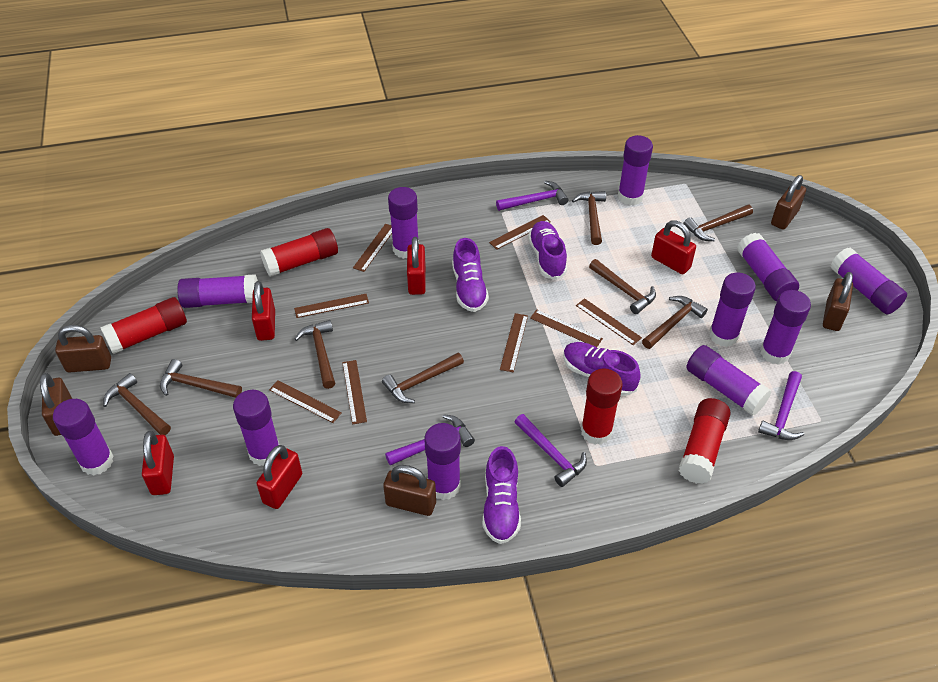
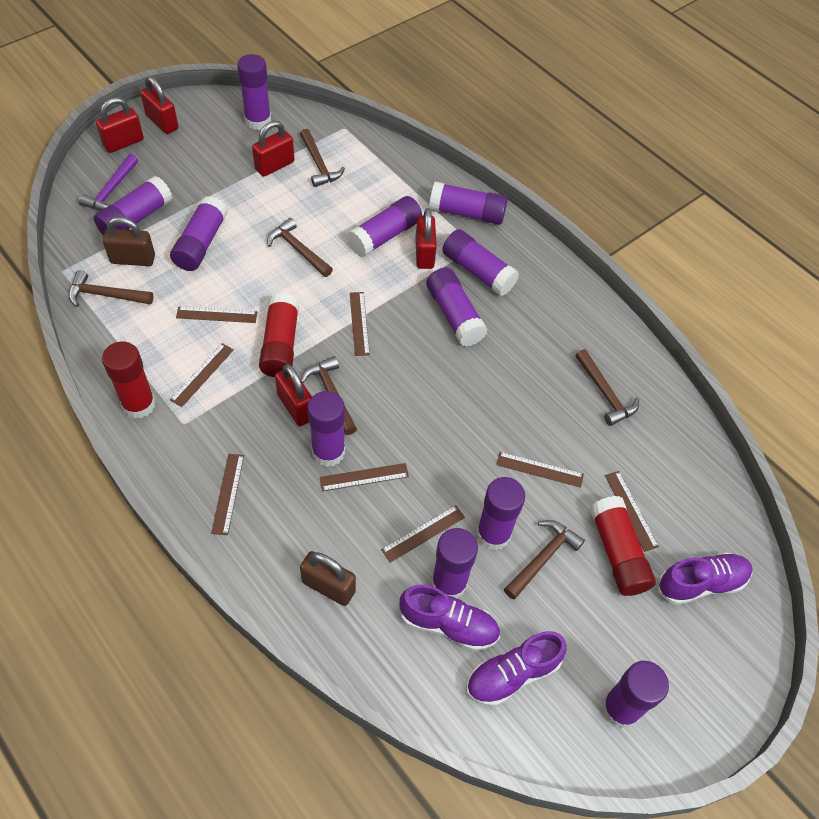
brown hammer: [103,373,171,435] [160,359,242,398] [295,320,335,389] [382,353,464,403] [572,191,606,245] [589,259,656,314] [642,296,708,349] [683,205,753,241] = 8 -> [69,270,154,307] [267,218,333,277] [300,129,345,187] [301,356,357,435] [504,520,585,600] [575,349,639,426] = 6
brown padlock: [40,373,72,436] [55,325,111,373] [383,465,436,516] [771,175,806,230] [823,272,853,331] = 5 -> [103,217,155,266] [300,551,356,606] = 2
purple hammer: [385,414,475,466] [496,181,568,211] [515,414,587,487] [758,371,804,440] = 4 -> [79,154,138,211] = 1
purple shoe: [452,238,489,312] [483,446,521,544] [528,221,567,280] [563,342,641,396] = 4 -> [399,585,500,651] [466,631,567,706] [658,552,753,605] = 3
red glue stick: [100,297,187,354] [260,228,338,277] [581,369,623,445] [678,398,731,484] = 4 -> [102,341,156,419] [259,293,299,377] [590,496,656,596] = 3

